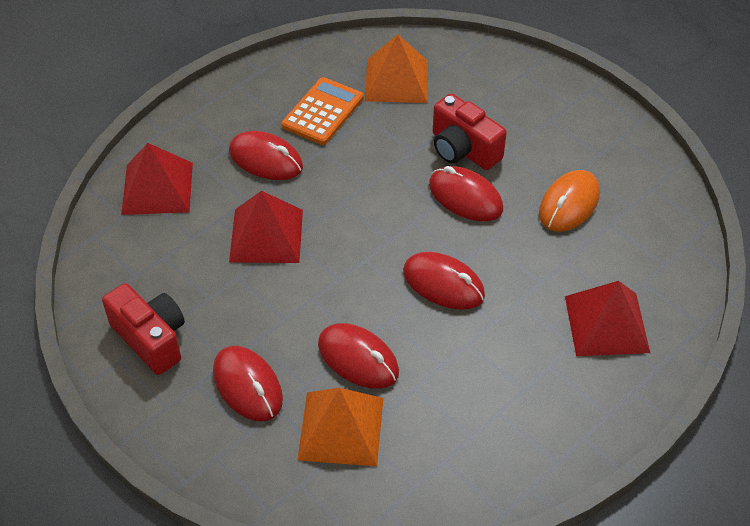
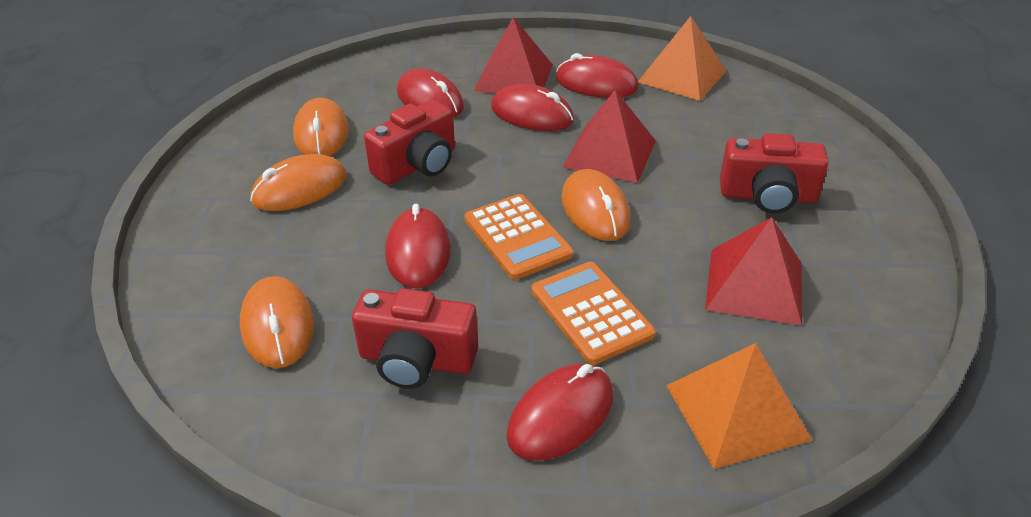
orange calculator: [281,77,364,145] = 1 -> [464,194,573,280] [531,262,655,365] = 2
orange mouse: [539,170,600,232] = 1 -> [240,276,314,368] [250,154,347,211] [293,98,349,156] [561,169,631,241] = 4
red camera: [102,283,185,375] [433,94,507,170] = 2 -> [352,288,478,389] [364,99,455,185] [720,133,829,214] = 3

